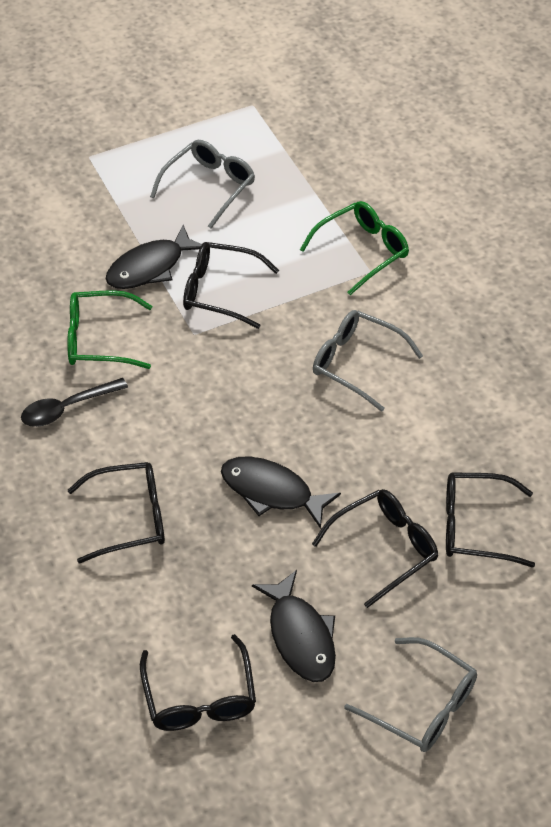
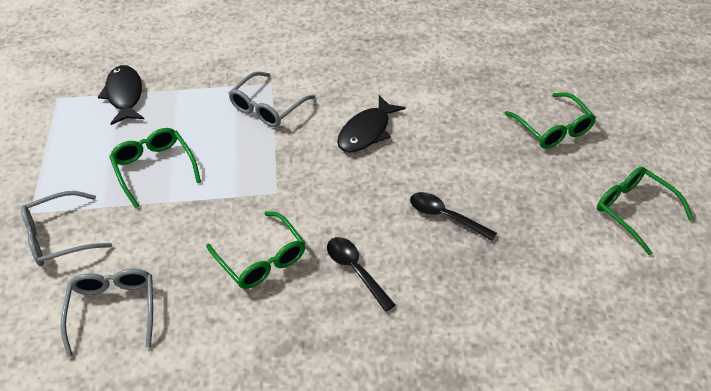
black fish: [106,225,202,289] [221,457,341,529] [252,570,336,682] = 3 -> [98,65,144,125] [337,95,406,152] = 2
black glasses: [68,462,165,564] [140,634,256,731] [183,242,279,329] [312,489,438,608] [446,472,535,568] = 5 -> none = 0
black spoon: [21,378,128,427] = 1 -> [327,237,395,312] [410,192,497,241] = 2
green glasses: [67,290,152,369] [300,201,409,295] = 2 -> [109,128,201,208] [206,211,305,289] [504,93,596,149] [597,167,693,255] = 4

